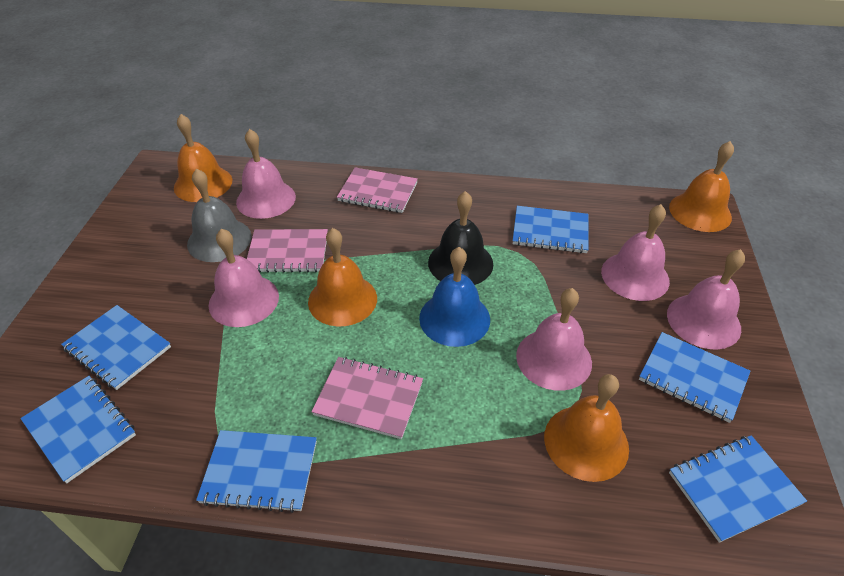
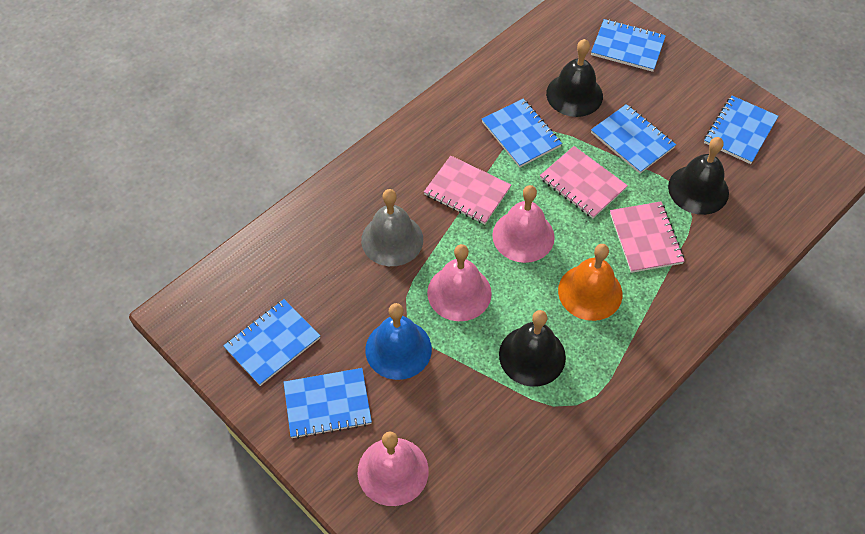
black bell: [428,191,493,285] = 1 -> [499,310,566,387] [546,39,603,117] [668,137,729,215] = 3
orange bell: [174,114,232,202] [308,228,377,327] [544,374,629,482] [669,141,734,232] = 4 -> [558,244,622,321] = 1
pink bell: [209,229,279,327] [236,129,296,219] [516,288,592,391] [601,204,670,301] [667,249,745,350] = 5 -> [358,431,429,506] [427,244,492,321] [492,185,555,263] = 3

